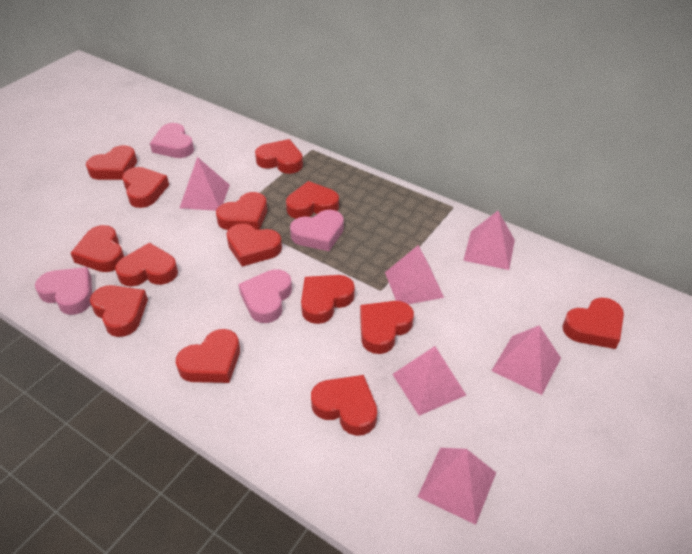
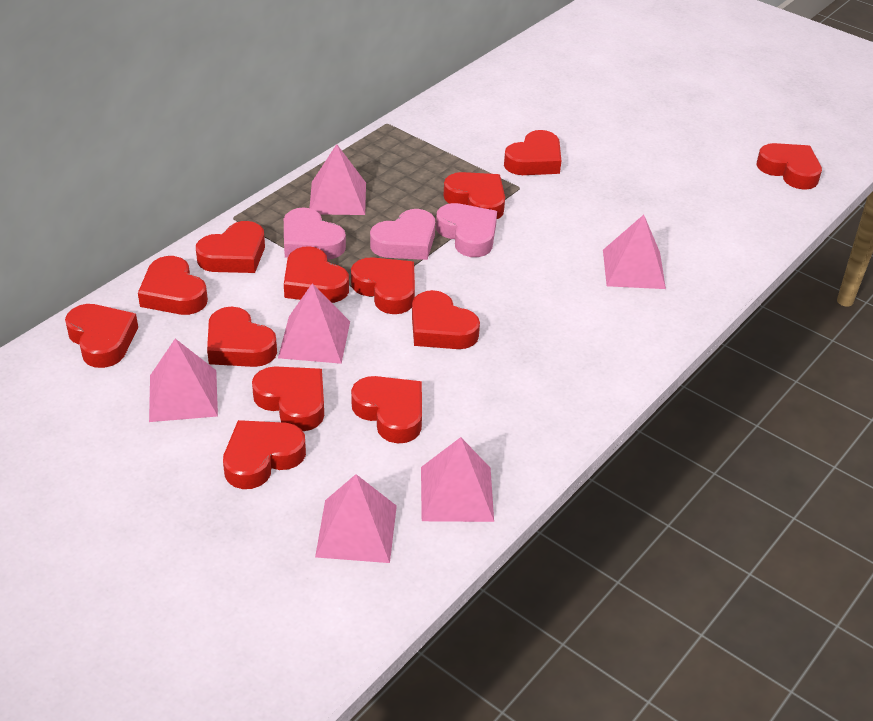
pink heart: [35,267,92,315] [150,123,194,158] [239,269,292,323] [290,210,344,251] = 4 -> [284,207,346,259] [370,209,435,260] [436,203,497,257] = 3
red heart: [71,225,124,272] [86,145,137,180] [90,285,148,337] [115,243,178,287] [122,167,169,208] [176,329,240,383] [216,192,267,230] [226,223,282,266] [255,139,303,174] [286,181,339,219] [301,275,355,324] [311,375,377,436] [360,301,414,354] [562,298,624,349] = 14 -> [65,304,138,368] [138,256,208,315] [196,221,265,273] [207,307,277,367] [223,420,306,489] [252,366,324,431] [284,246,349,303] [351,257,415,314] [351,376,422,443] [412,290,480,349] [443,172,505,219] [504,130,561,175] [757,143,822,190] = 13

